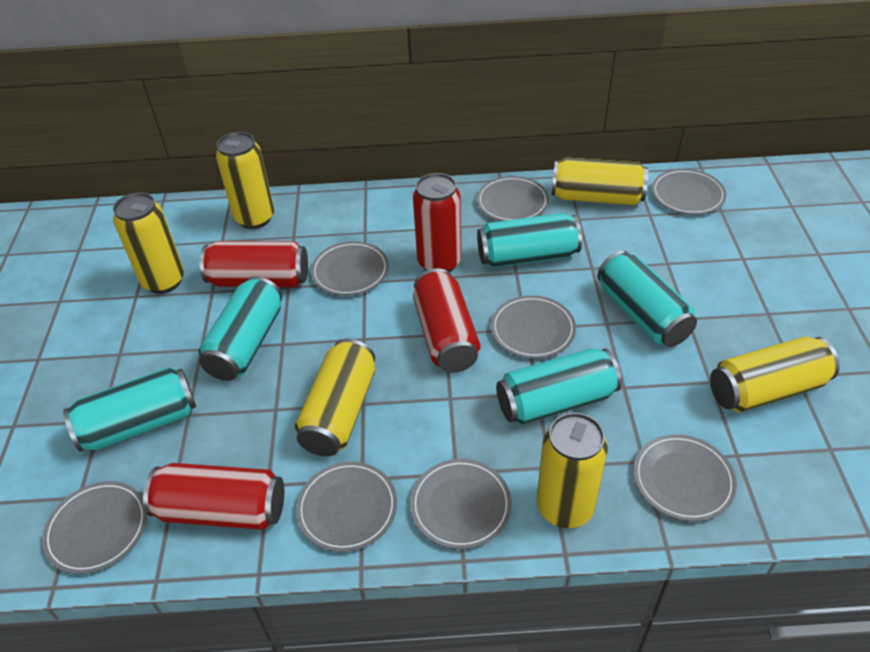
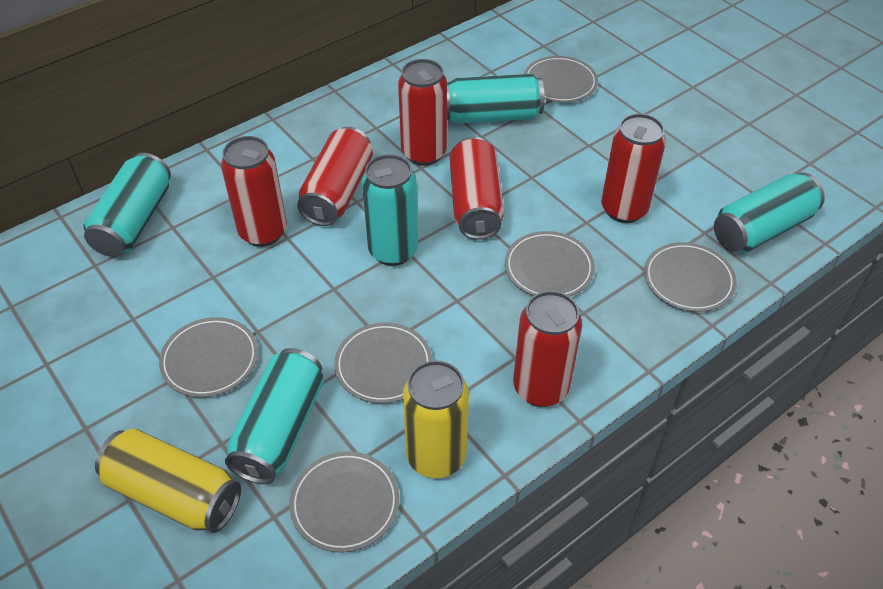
grey plate: [42,481,147,574] [296,461,397,552] [311,241,389,296] [410,459,512,549] [477,176,549,221] [491,295,576,359] [634,434,737,521] [652,169,726,215] = 8 -> [159,317,258,397] [289,451,399,552] [334,323,432,403] [505,231,595,296] [524,56,598,103] [644,242,737,312] = 6
red can: [143,463,284,530] [200,241,308,287] [413,173,462,272] [413,268,481,373] = 4 -> [221,136,287,247] [297,127,373,226] [398,59,447,166] [450,137,504,240] [513,291,582,407] [601,113,666,223] = 6
yellow can: [113,192,184,294] [216,132,274,229] [295,339,375,456] [537,412,608,528] [552,158,649,205] [710,337,840,412] = 6 -> [95,429,241,533] [403,360,469,478] = 2

